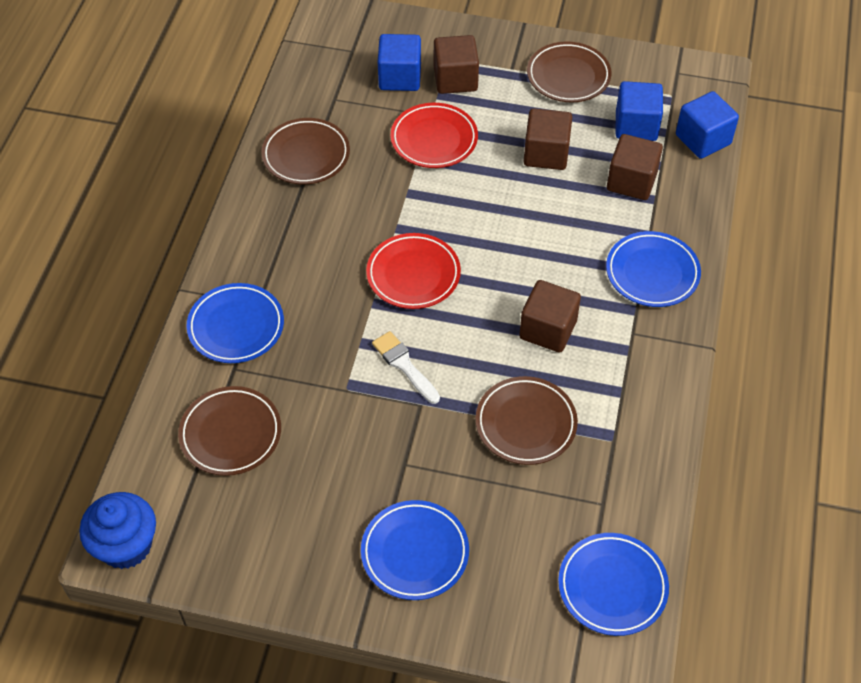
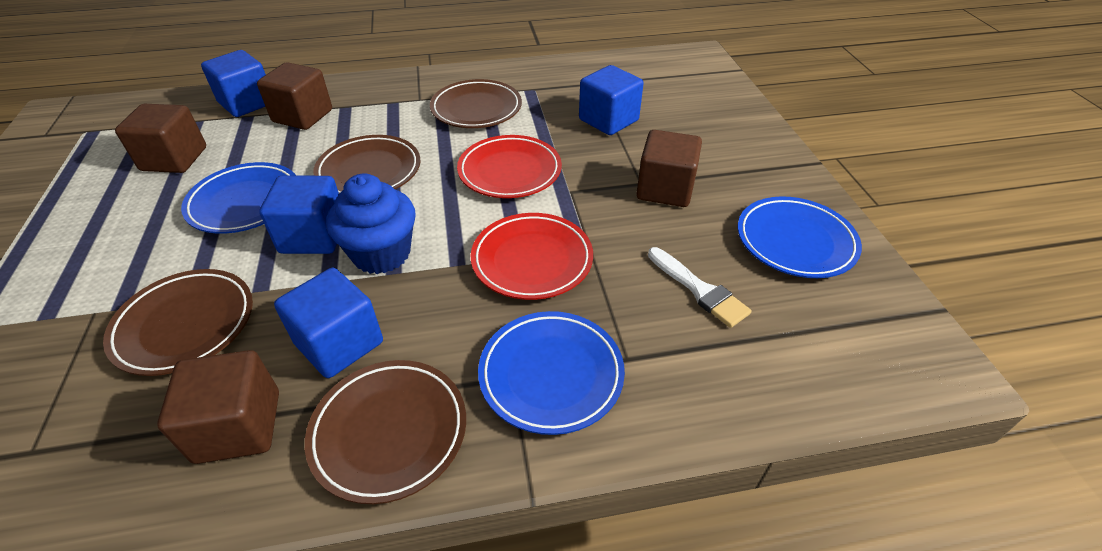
blue cube: [378,34,421,91] [615,81,663,141] [676,91,739,159] = 3 -> [201,50,266,117] [259,176,339,254] [274,268,383,378] [579,65,644,135] = 4
blue plate: [186,283,284,363] [361,500,469,600] [558,533,669,636] [606,231,701,307] = 4 -> [181,162,296,234] [478,311,625,435] [738,196,862,278] = 3

